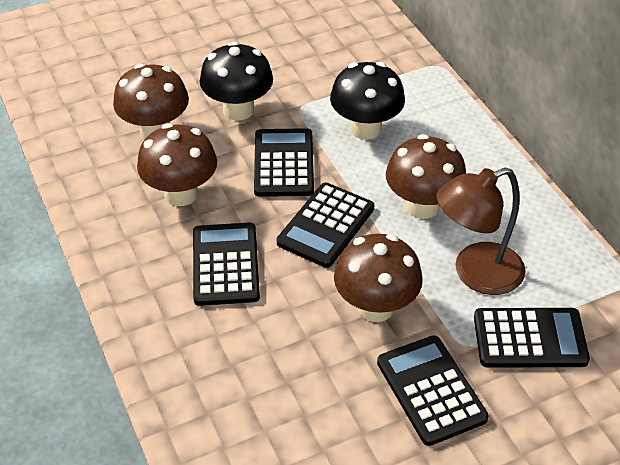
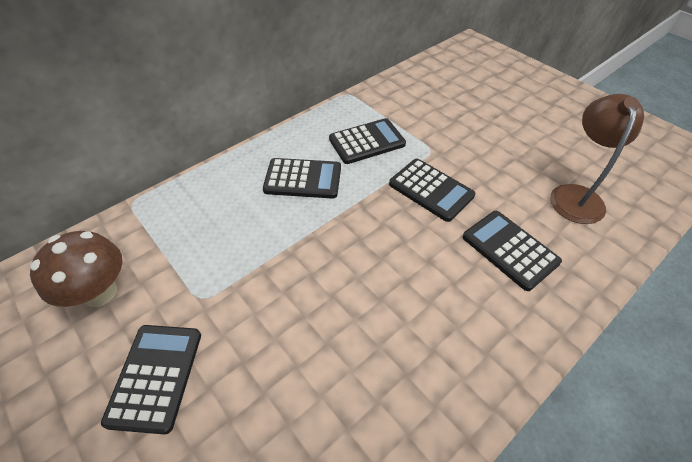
black mushroom: [200,42,273,120] [330,62,405,140] = 2 -> none = 0
brown mushroom: [113,63,189,140] [137,123,217,206] [334,234,423,322] [386,134,466,219] = 4 -> [30,231,122,307] = 1

